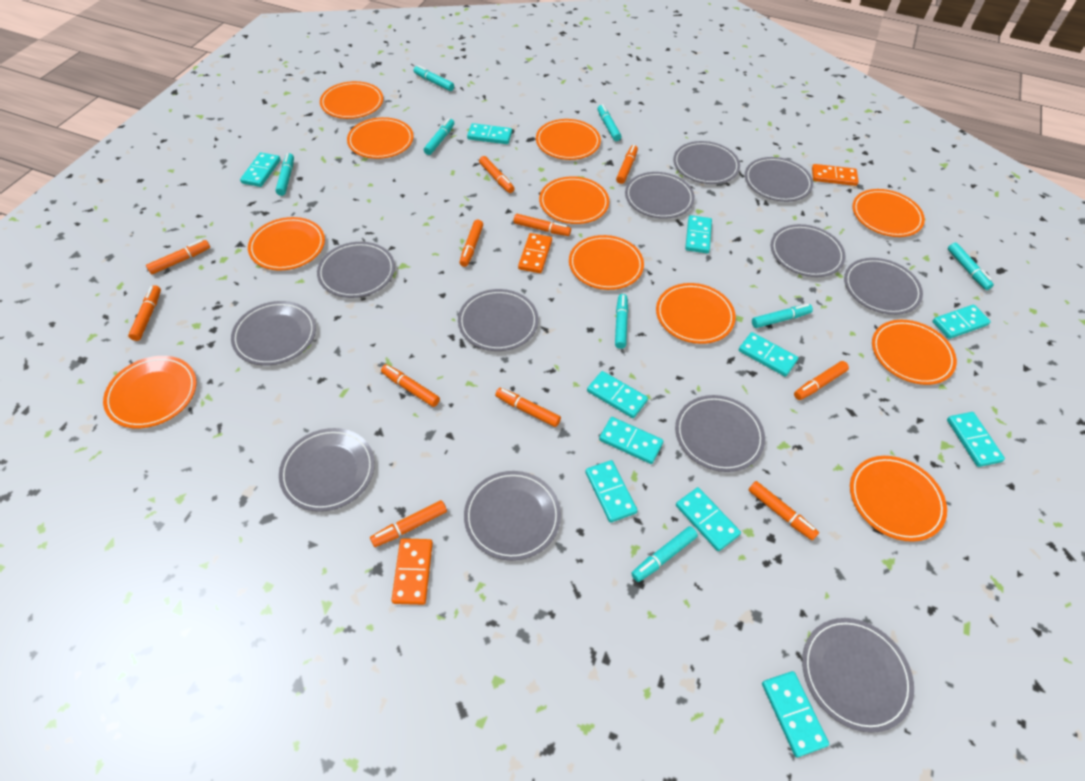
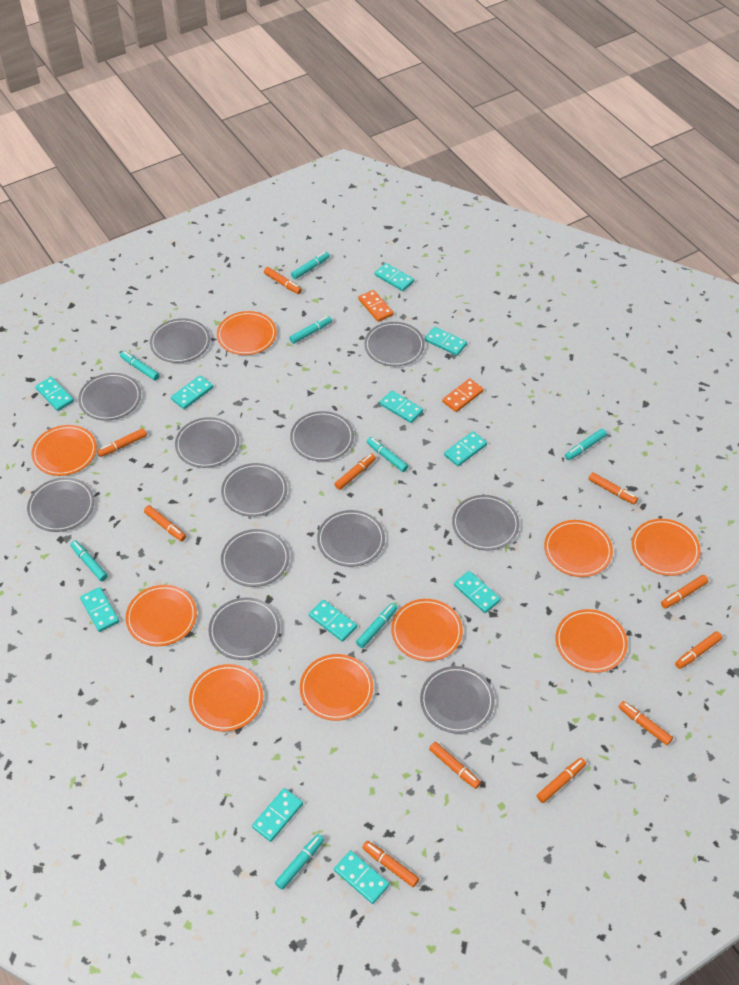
orange domino: [391,538,433,605] [518,233,552,273] [812,164,859,186] = 3 -> [358,290,394,322] [442,378,484,412] = 2
orange plate: [103,356,197,428] [248,217,325,271] [320,81,383,119] [347,117,414,159] [536,119,601,160] [539,176,609,224] [569,235,644,290] [656,283,736,344] [850,456,947,542] [852,189,925,237] [872,320,957,385] = 11 -> [32,425,97,476] [125,585,197,646] [189,664,263,732] [217,311,277,355] [300,654,373,721] [391,599,463,661] [544,520,613,577] [556,609,628,673] [632,519,701,576] = 9

